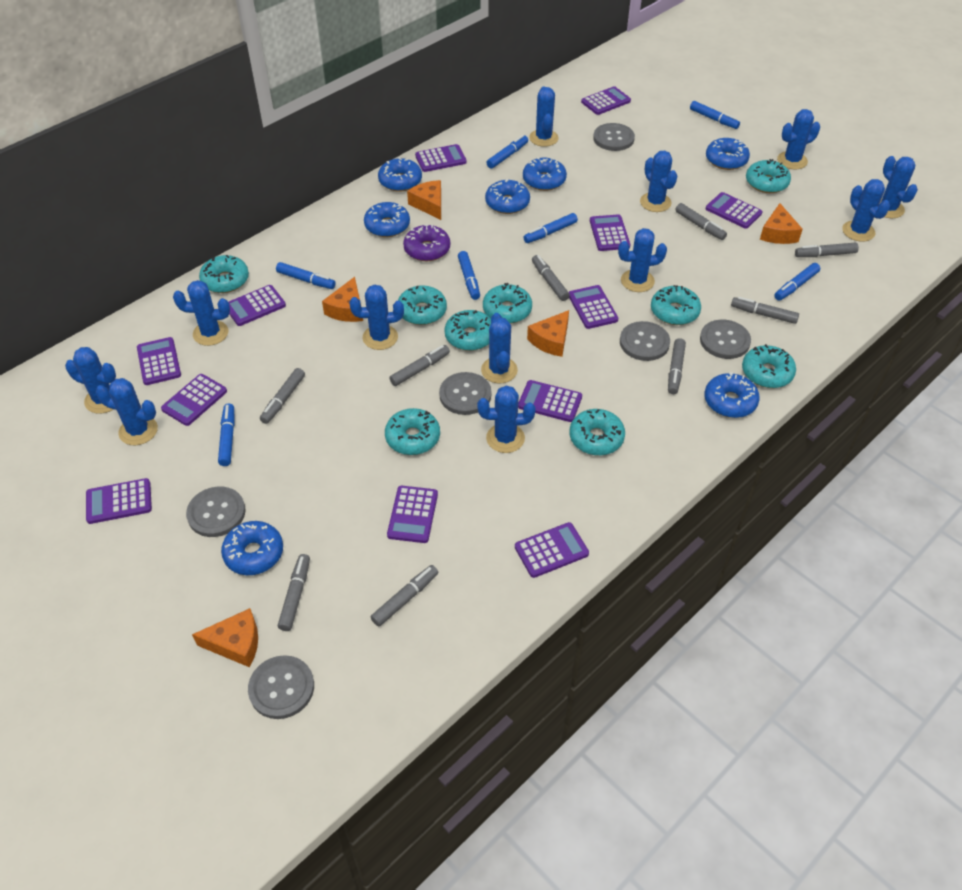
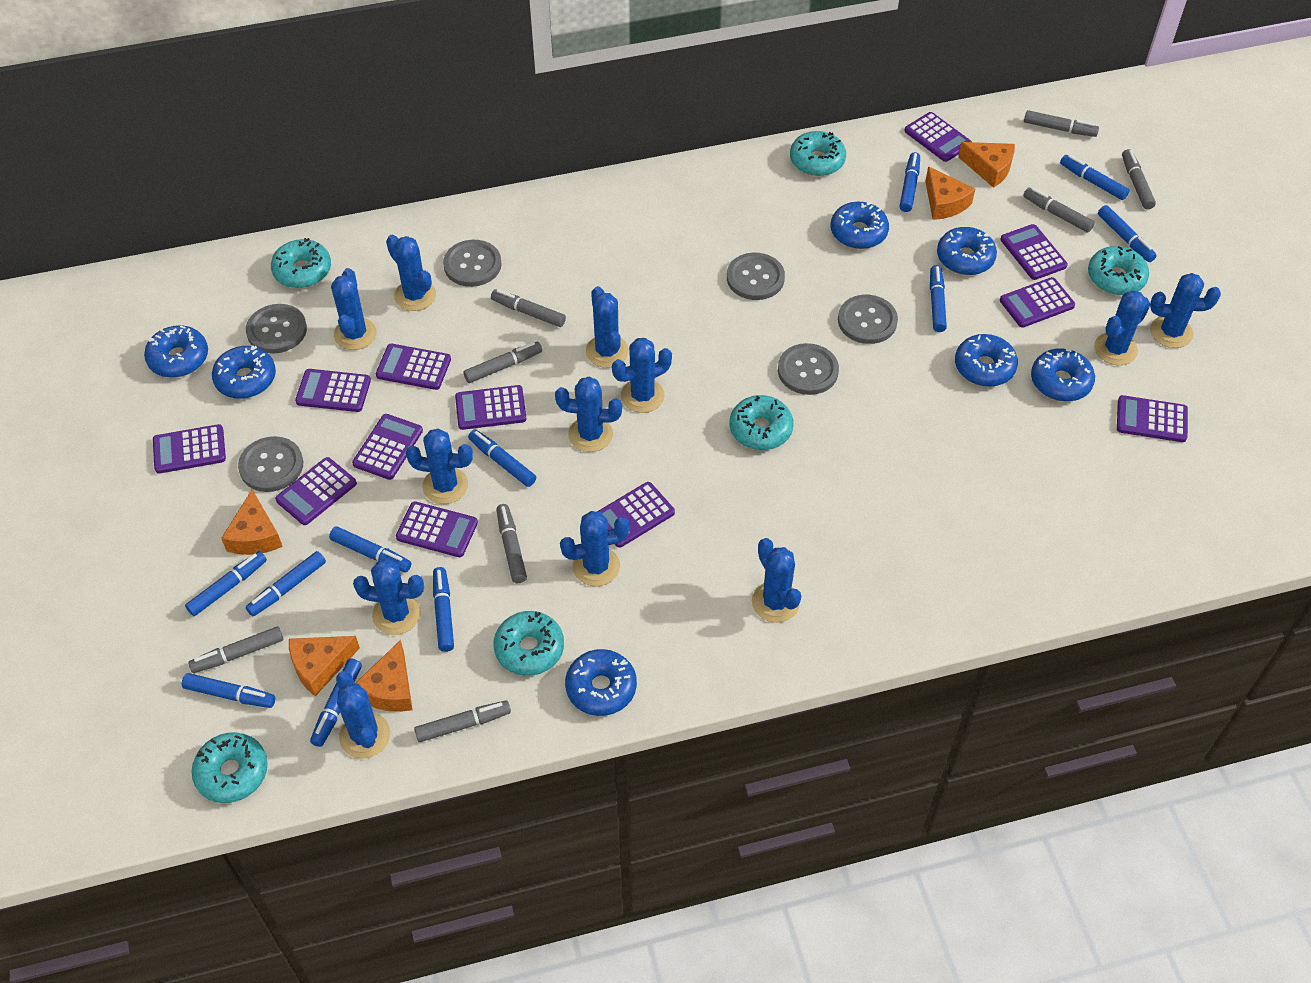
blue marker: [218,404,235,466] [276,262,336,289] [458,251,480,300] [486,135,528,169] [524,213,578,243] [690,101,740,129] [774,263,820,301] = 7 -> [182,673,275,708] [185,551,267,616] [246,551,326,616] [310,658,362,747] [329,527,411,572] [433,567,454,652] [468,430,536,487] [900,152,920,212] [930,265,947,332] [1060,155,1129,200] [1098,205,1157,262] = 11
grey marker: [260,368,305,424] [278,554,310,631] [371,565,438,626] [389,345,450,386] [532,255,570,301] [668,338,686,394] [675,203,727,240] [731,297,799,324] [795,243,859,257] = 9 -> [188,627,283,673] [414,701,511,742] [463,342,542,383] [491,289,566,327] [496,504,527,583] [1023,188,1095,233] [1024,110,1099,137] [1122,149,1156,210] = 8
purple donut: [403,224,450,261] = 1 -> none = 0
turquoise donut: [199,255,249,293] [385,408,440,455] [398,285,447,325] [444,310,491,351] [483,283,532,324] [569,409,625,456] [651,285,701,325] [742,344,796,388] [746,159,791,193] = 9 -> [192,732,268,803] [271,238,331,288] [494,611,564,676] [730,395,794,450] [790,131,846,176] [1088,246,1149,295] = 6

